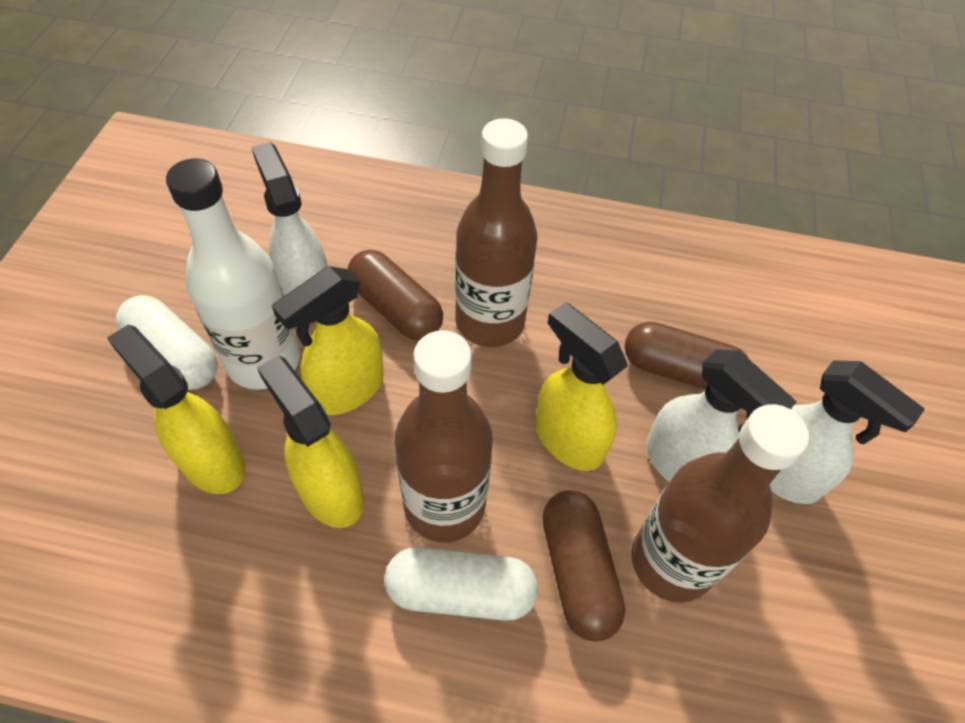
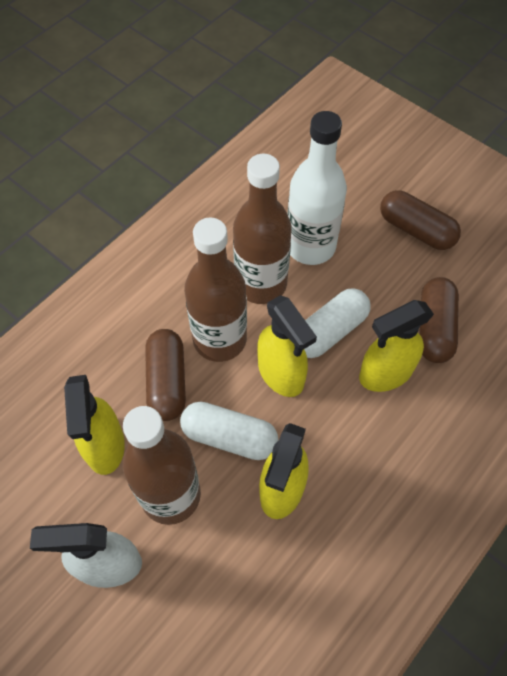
white spray bottle: [251,142,328,296] [646,349,797,482] [770,360,925,504] = 3 -> [30,523,142,588] = 1

